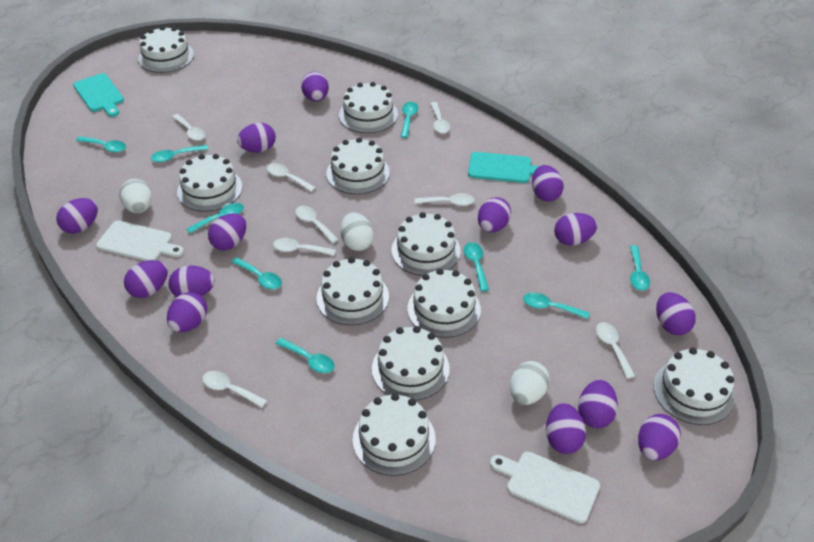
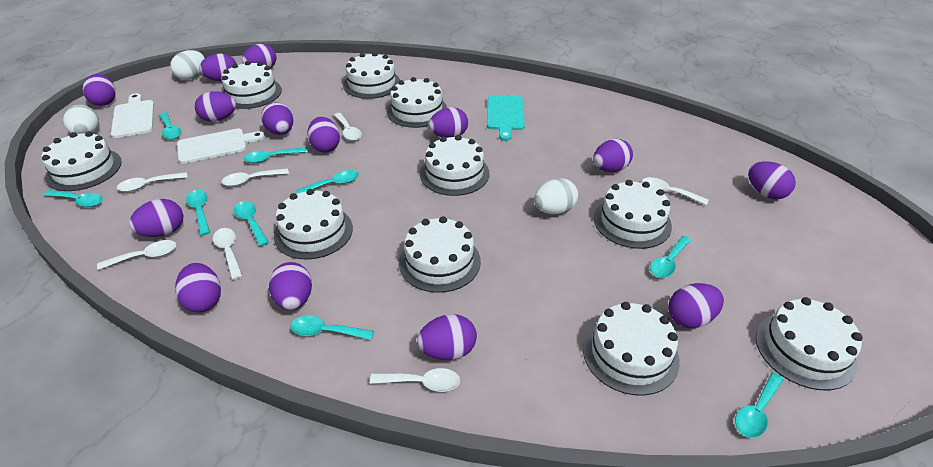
turquoise cutting board: [73,73,124,117] [468,152,539,183] = 2 -> [487,95,525,141] = 1
white spoon: [172,114,206,141] [202,371,267,408] [267,163,316,192] [273,238,336,256] [295,206,339,243] [415,193,475,206] [430,102,450,134] [596,322,635,379] = 8 -> [97,240,176,270] [117,172,188,192] [213,228,242,280] [222,168,289,186] [334,113,362,141] [370,368,460,392] [642,177,709,205] = 7

